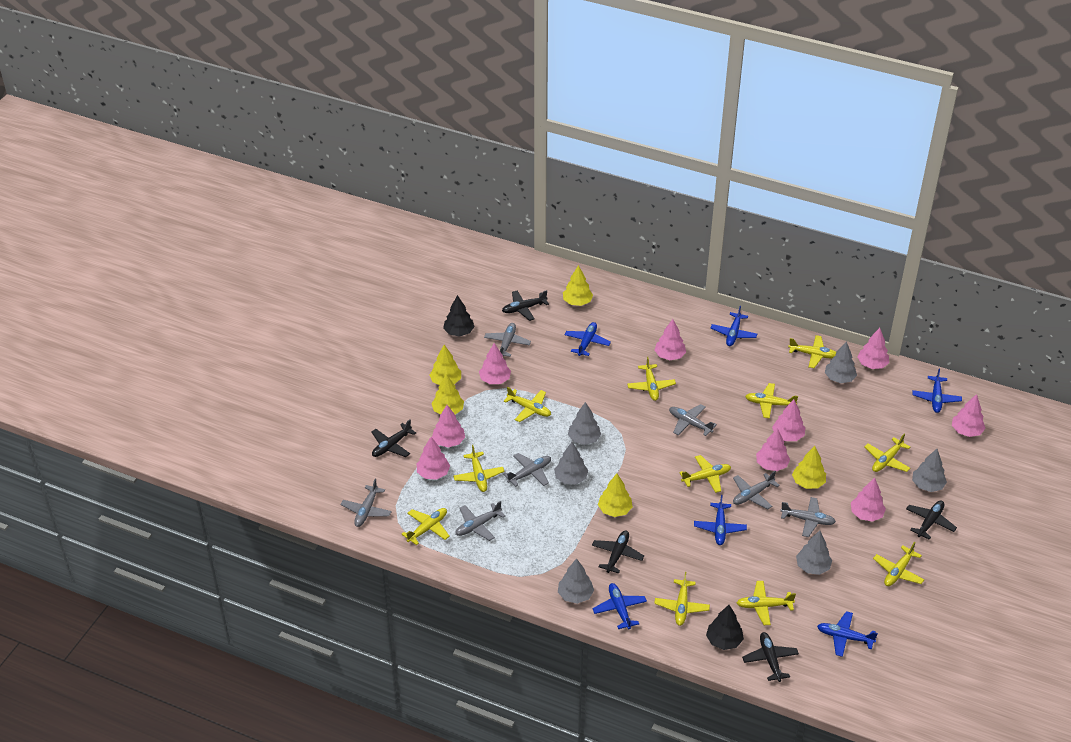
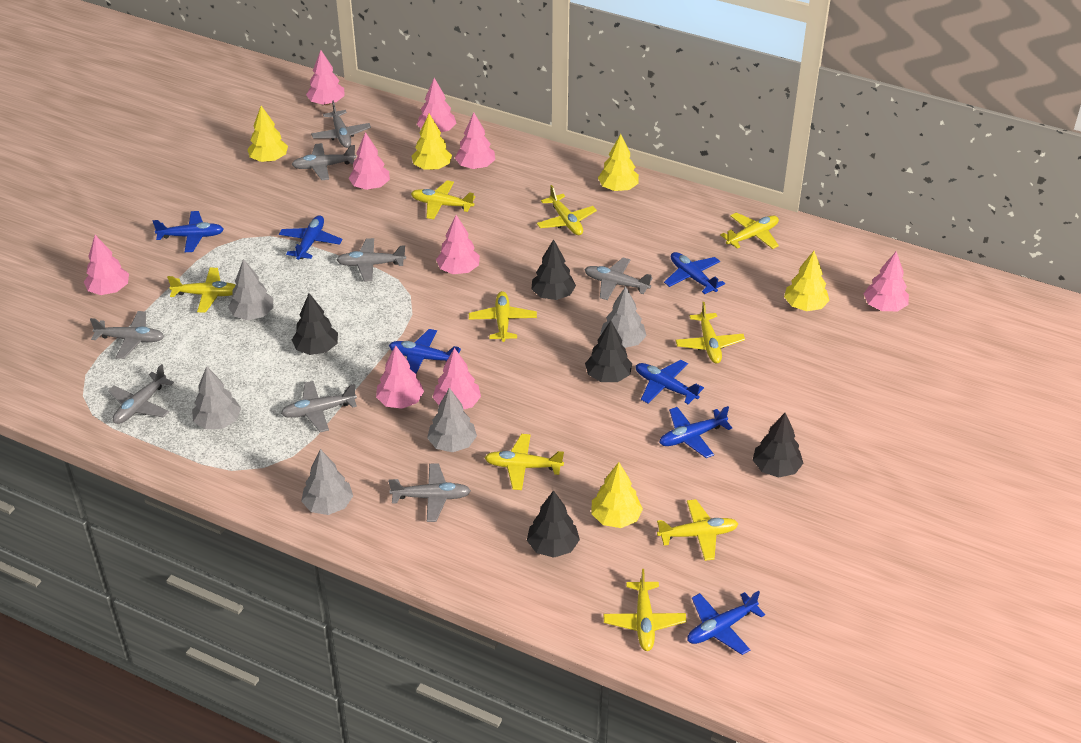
black plane: [371,419,416,457] [502,290,549,321] [592,531,644,573] [742,632,799,682] [906,501,957,540] = 5 -> none = 0
black tree: [443,295,475,337] [706,605,744,650] = 2 -> [292,293,338,355] [527,490,580,558] [531,239,576,300] [585,321,632,382] [753,413,803,478] = 5
blue plane: [565,322,611,356] [592,583,647,629] [694,495,747,545] [711,306,757,346] [817,611,878,657] [912,369,962,413] = 6 -> [153,211,224,252] [279,215,342,260] [389,329,461,374] [636,360,704,404] [659,406,732,458] [664,252,725,294] [687,591,765,655] = 7
grey plane: [341,479,392,527] [455,501,505,541] [484,323,531,357] [503,453,551,487] [669,404,717,436] [733,471,780,510] [780,497,836,537] = 7 -> [90,311,164,359] [108,364,174,424] [281,381,357,432] [292,143,356,180] [311,100,371,148] [337,238,406,281] [388,464,471,522] [584,258,653,300] = 8
grey tree: [554,442,588,484] [558,558,594,604] [568,402,601,445] [796,530,832,575] [825,341,857,383] [912,449,947,492] = 6 -> [192,366,241,429] [228,259,273,320] [301,449,353,515] [427,388,477,452] [600,286,647,348] = 5
yellow plane: [401,508,450,545] [453,445,505,492] [504,387,551,422] [627,357,676,401] [654,572,710,626] [679,455,731,493] [737,581,796,625] [745,383,798,419] [788,335,836,368] [864,433,911,472] [873,542,925,586] = 11 -> [167,268,236,313] [411,180,475,219] [469,291,537,342] [485,434,564,490] [537,185,597,235] [603,569,687,651] [657,499,738,561] [675,302,745,364] [720,212,779,249] = 9

